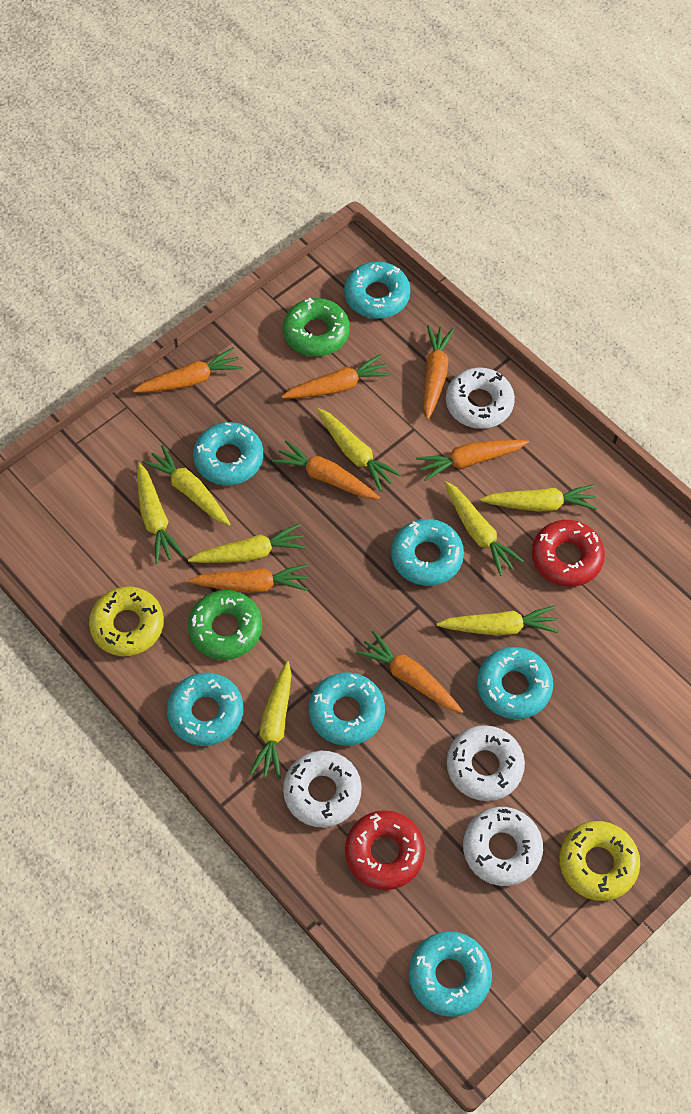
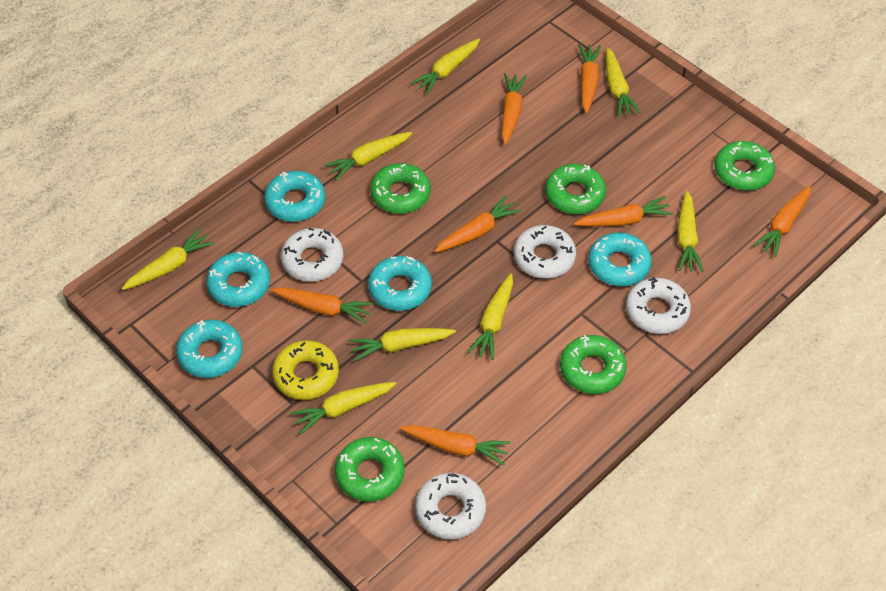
green donut: [188,590,262,660] [283,298,350,357] = 2 -> [335,437,405,502] [370,163,431,214] [545,164,606,214] [560,335,626,394] [714,141,775,190] = 5
red donut: [345,810,425,890] [532,520,605,587] = 2 -> none = 0
turquoise donut: [167,673,244,746] [193,422,263,485] [309,672,385,746] [344,261,410,319] [391,519,464,586] [409,931,492,1017] [477,647,553,719] = 7 -> [176,320,243,378] [206,252,270,307] [264,171,325,222] [368,256,432,311] [588,232,652,286] = 5
yellow donut: [89,586,164,656] [559,821,640,901] = 2 -> [272,340,339,400] = 1

